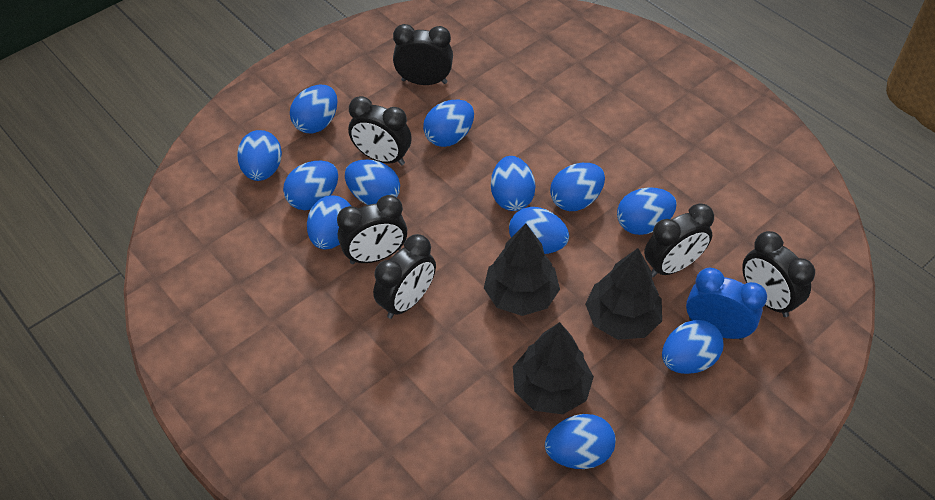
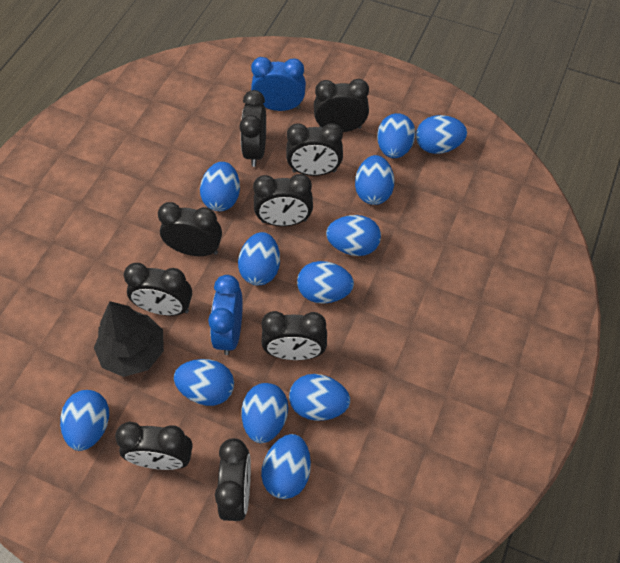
black clock: [337,195,407,264] [348,96,412,166] [373,234,436,319] [393,24,453,85] [644,203,714,277] [742,231,815,317] = 6 -> [115,422,193,470] [124,263,192,316] [158,202,222,256] [215,438,251,521] [239,90,266,167] [253,174,313,226] [261,311,327,360] [286,123,343,176] [314,79,369,132] = 9
black tree: [484,224,560,316] [513,322,594,414] [585,248,662,340] = 3 -> [94,301,164,377] = 1
blue clock: [686,268,767,340] = 1 -> [208,275,243,355] [251,57,306,111] = 2

